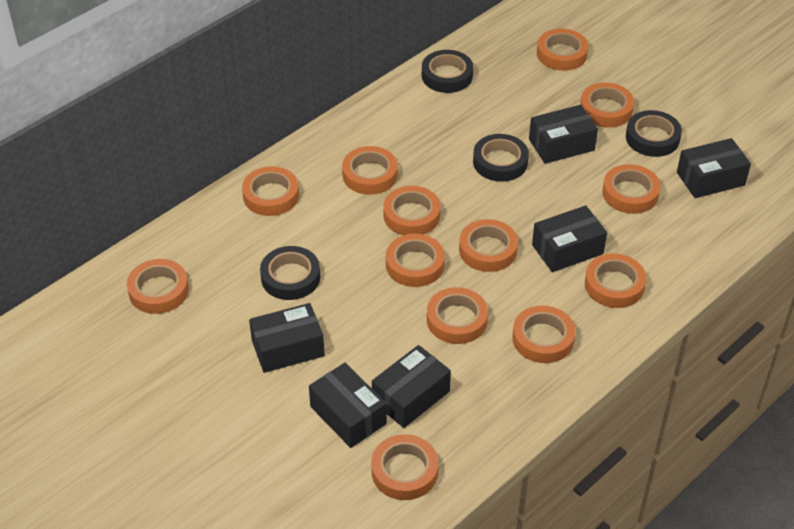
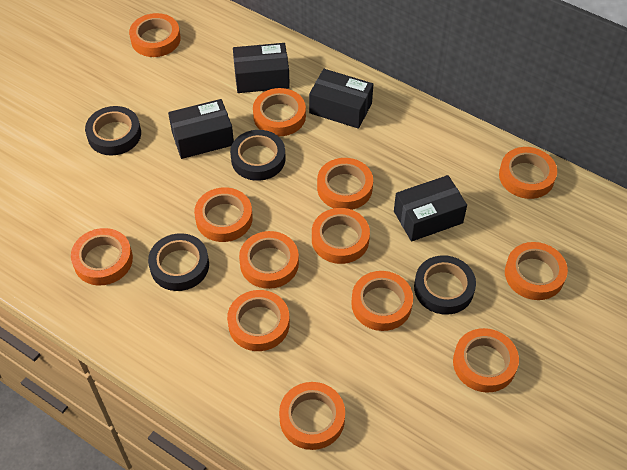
black box: [249,303,325,373] [309,363,387,448] [372,345,451,428] [529,105,598,164] [532,205,607,272] [677,138,751,198] = 6 -> [168,99,234,159] [233,43,290,93] [309,69,373,129] [394,175,467,242] = 4

